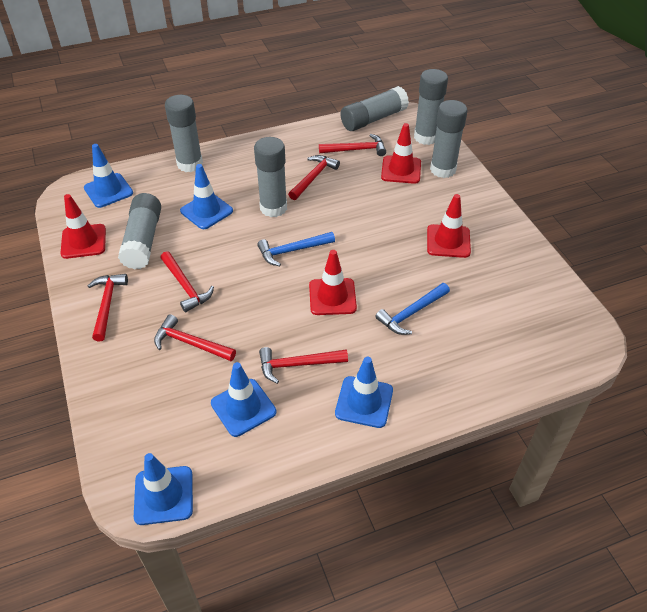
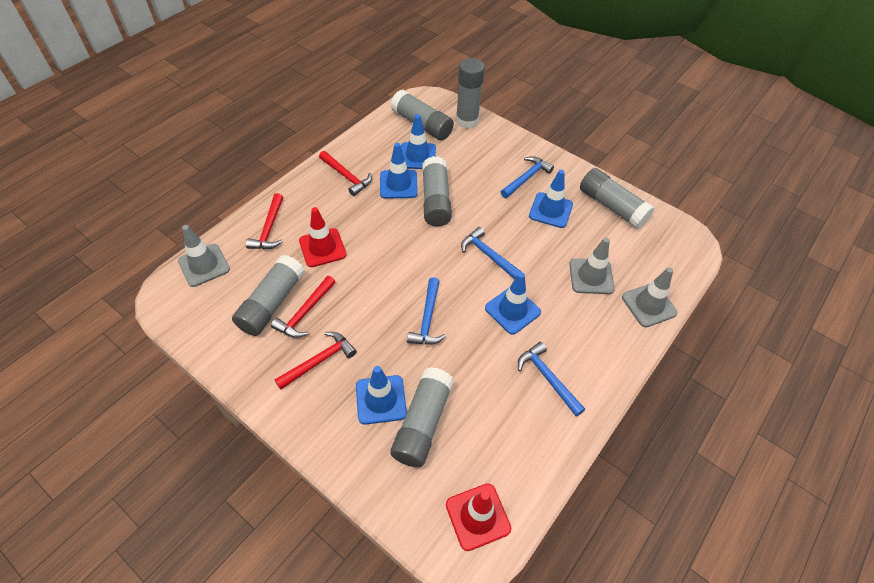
blue hammer: [257,232,335,266] [375,283,450,335] = 2 -> [407,277,446,345] [461,227,523,279] [501,156,554,198] [518,342,585,416] = 4
grey traffic cone: none = 0 -> [178,225,230,287] [569,237,615,294] [622,267,678,327] = 3
red hammer: [88,274,128,341] [154,314,236,361] [160,251,214,312] [259,347,348,384] [288,155,340,200] [319,134,386,156] = 6 -> [246,193,283,249] [271,276,335,338] [275,332,357,390] [319,151,372,196] = 4
red traffic cone: [60,194,106,259] [309,250,357,315] [381,123,421,184] [427,194,471,258] = 4 -> [299,207,346,267] [446,483,511,551] = 2

